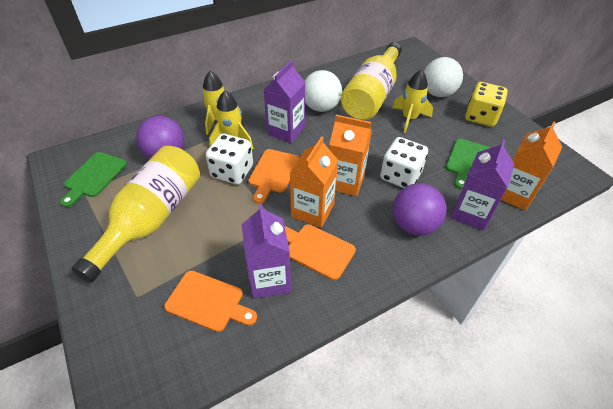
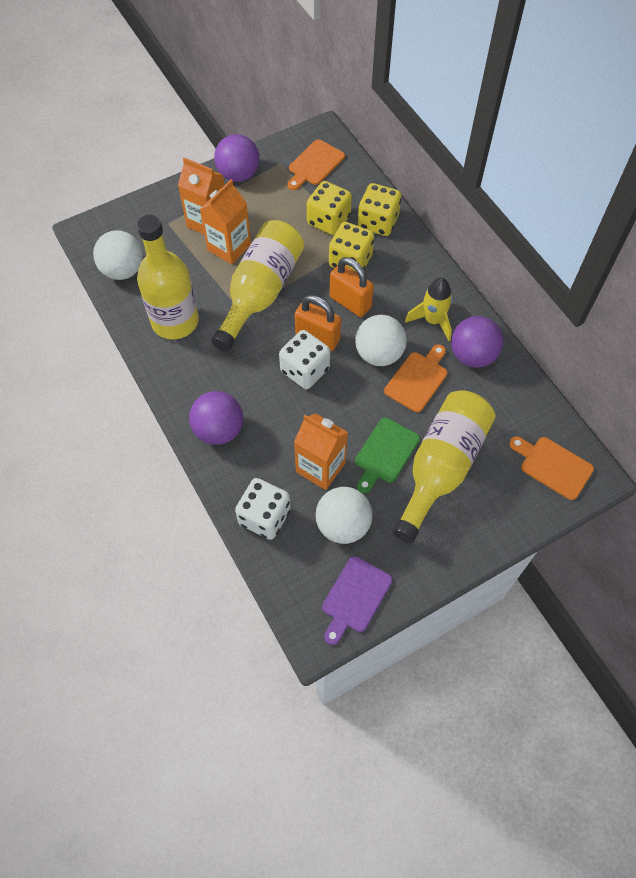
green cutting board: [60,152,127,207] [446,139,490,189] = 2 -> [355,418,420,493] = 1
orange padlock: none = 0 -> [295,295,341,351] [330,257,374,317] = 2
purple ball: [136,116,184,159] [393,183,447,236] = 2 -> [189,391,243,445] [214,134,260,182] [451,316,504,368] = 3
purple carton: [242,203,291,299] [263,60,305,143] [451,139,514,231] = 3 -> none = 0
purple cutting board: none = 0 -> [322,556,392,645] = 1
white ball: [305,70,342,112] [424,57,463,97] = 2 -> [93,230,143,280] [316,487,373,544] [355,315,407,366] = 3
yellow bottle: [71,146,200,283] [341,42,402,120] = 2 -> [137,215,199,339] [211,220,304,352] [392,390,496,543] = 3
yellow dice: [465,82,508,127] = 1 -> [307,181,352,235] [329,222,374,271] [358,183,401,236] = 3
yellow rocket: [202,71,242,135] [209,90,253,149] [392,69,433,133] = 3 -> [405,278,453,341] = 1

